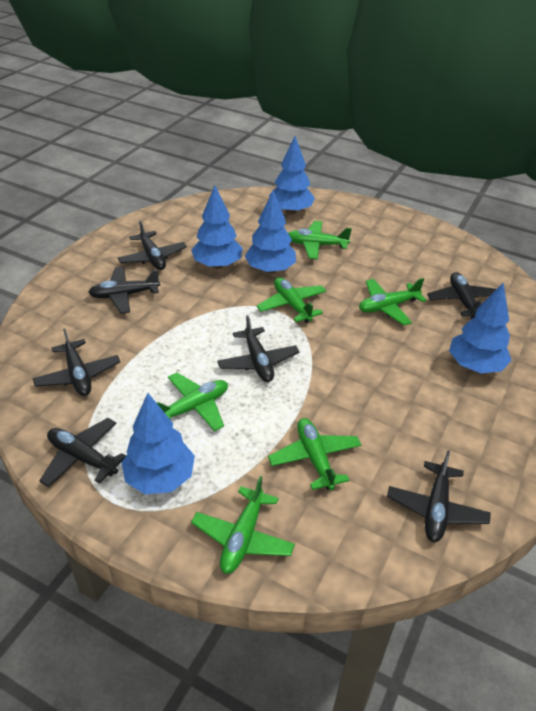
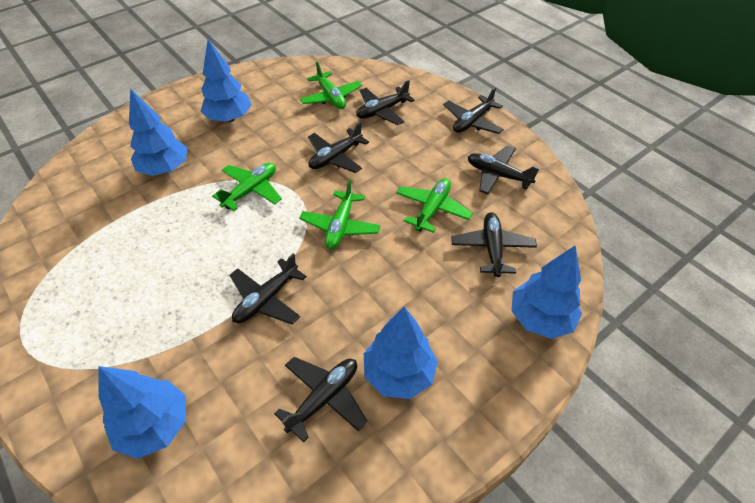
green plane: [157,373,228,432] [191,476,295,574] [256,277,326,323] [268,418,361,490] [288,221,352,259] [359,278,426,326] = 6 -> [212,163,282,211] [299,179,381,249] [300,62,362,109] [396,178,473,233] = 4

